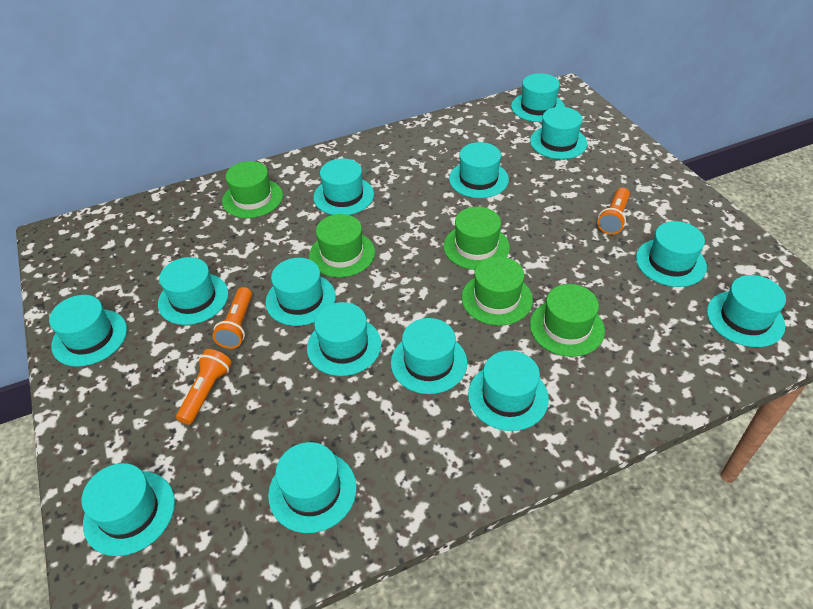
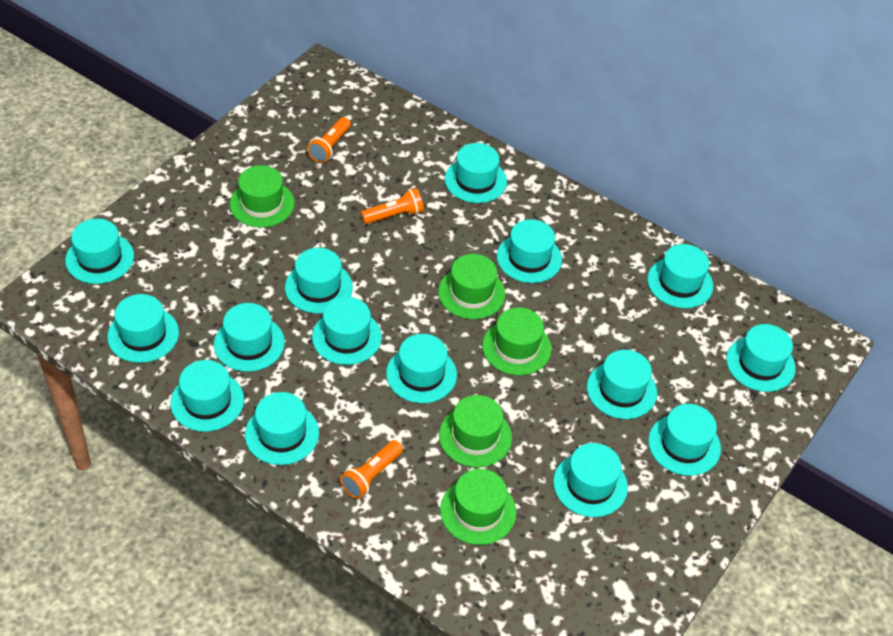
turquoise hat: [49,295,127,367] [82,463,175,556] [158,257,228,325] [266,258,336,326] [268,442,357,533] [307,302,381,376] [314,158,374,215] [391,318,467,394] [449,142,509,198] [468,351,549,431] [511,73,565,122] [530,107,587,159] [636,221,707,287] [707,275,786,347] = 14 -> [65,219,134,284] [107,294,179,363] [170,360,244,432] [214,303,285,372] [245,392,319,465] [285,248,353,313] [312,297,382,365] [386,334,457,403] [445,143,507,203] [497,219,562,283] [553,443,628,517] [587,350,657,419] [648,244,713,308] [648,404,721,476] [726,324,795,392] = 15

